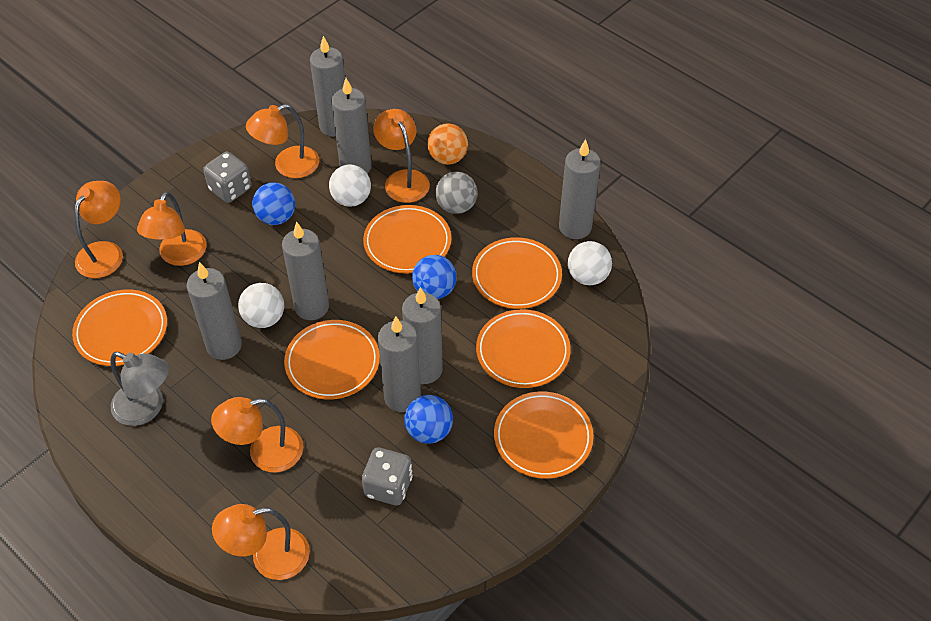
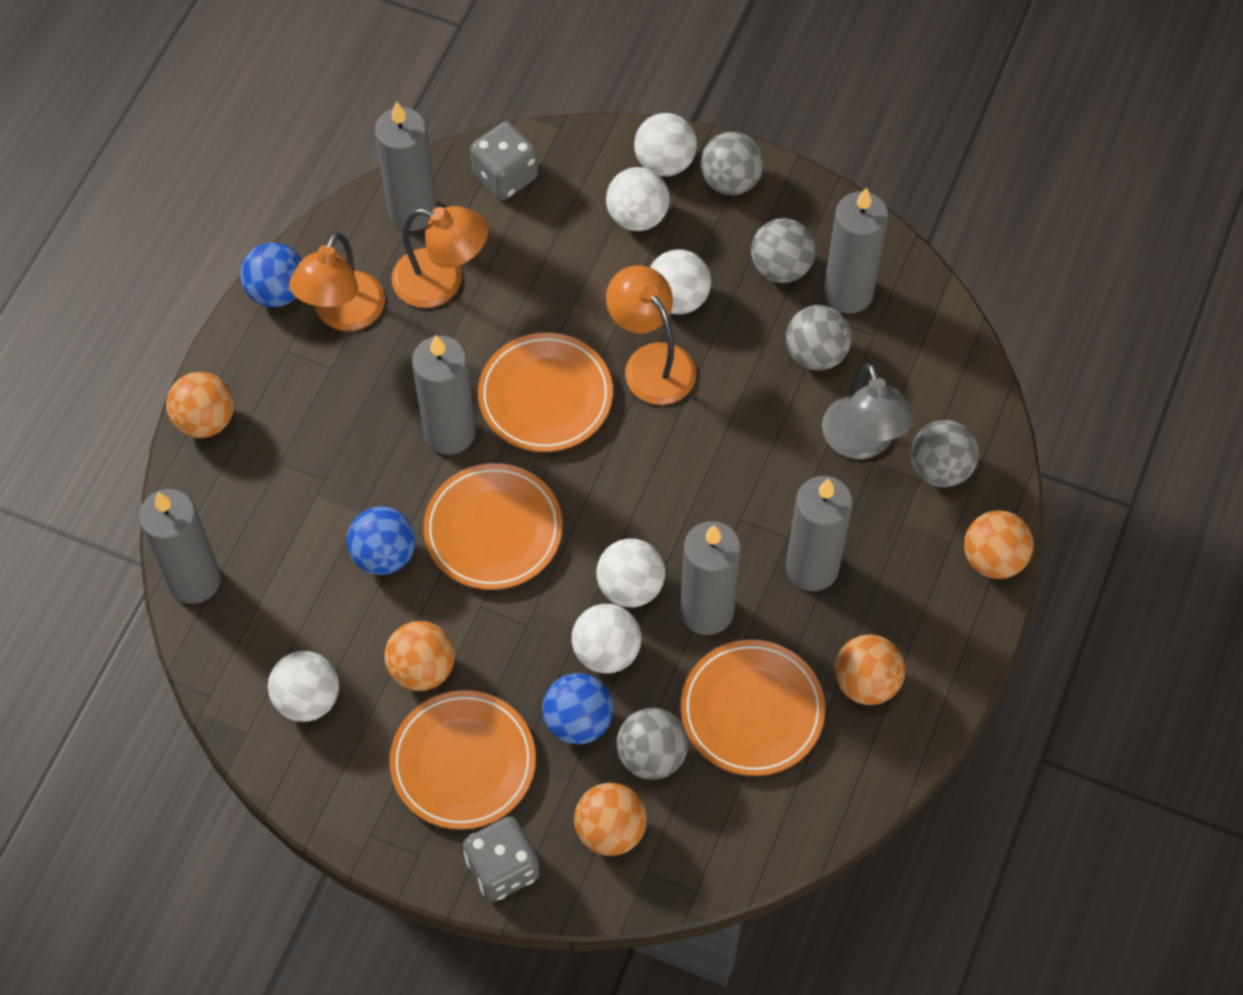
grey ball: [435,172,478,214] = 1 -> [617,708,688,780] [701,132,764,195] [751,218,816,283] [786,305,852,370] [911,420,979,487] = 5
grey candle: [187,262,242,360] [282,221,329,320] [310,36,345,137] [331,78,371,173] [378,316,421,412] [402,287,443,384] [559,139,601,239] = 7 -> [139,489,221,604] [375,101,437,231] [412,335,476,455] [680,521,741,635] [786,476,853,591] [824,187,889,314] = 6
orange ball: [427,123,468,165] = 1 -> [166,372,234,438] [384,621,455,691] [574,783,647,856] [835,634,905,705] [964,510,1034,579] = 5
orange lamp: [75,181,123,278] [137,191,207,266] [211,397,303,473] [212,504,310,580] [246,104,319,178] [373,109,430,203] = 6 -> [289,233,385,331] [391,206,488,308] [606,265,696,405] = 3
orange plate: [72,290,167,366] [284,320,380,399] [363,205,451,274] [472,237,562,309] [476,309,571,388] [494,391,594,479] = 6 -> [390,690,536,830] [423,463,563,590] [478,333,613,452] [681,640,825,776] = 4
white ball: [238,283,284,328] [329,164,371,207] [568,241,612,285] = 3 -> [268,651,339,722] [572,604,642,674] [596,539,665,607] [606,167,669,231] [634,113,697,176] [650,249,711,314] = 6

